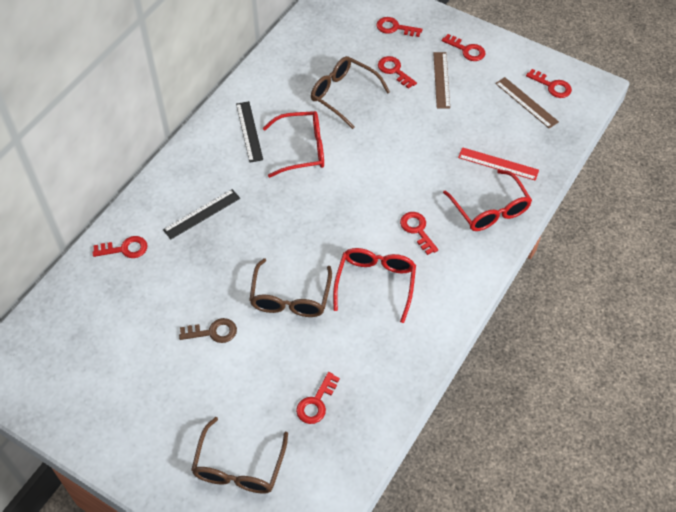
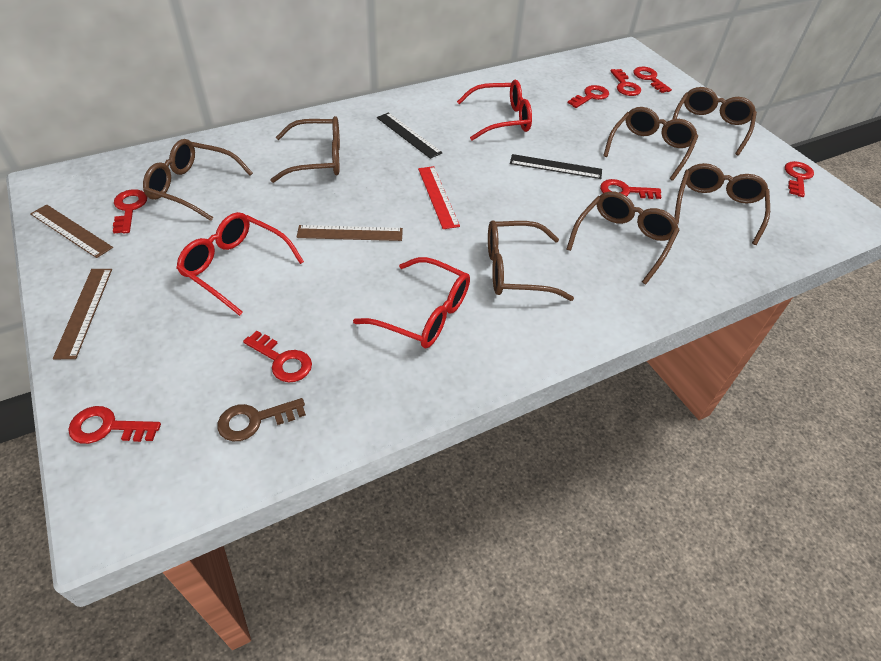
brown glasses: [191,417,288,494] [249,258,332,317] [311,56,390,129] = 3 -> [143,139,253,221] [270,116,340,183] [488,221,574,301] [567,191,679,284] [603,107,698,181] [673,87,757,155] [674,163,770,245] = 7
brown ruler: [433,52,450,109] [495,77,559,129] = 2 -> [30,204,113,258] [53,269,112,359] [297,225,403,241] = 3
red key: [92,236,148,258] [296,372,340,424] [376,17,423,37] [378,56,417,89] [400,212,438,255] [442,34,485,61] [526,69,572,98] = 7 -> [68,406,161,444] [113,189,147,234] [243,331,312,382] [568,85,609,108] [600,179,661,199] [610,69,641,96] [633,67,672,93] [785,161,814,197] = 8

